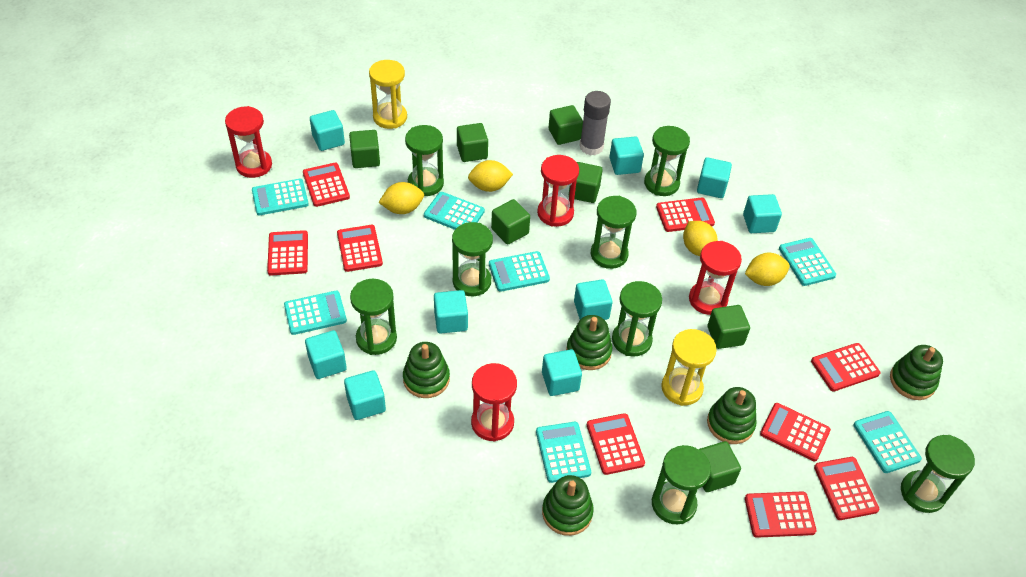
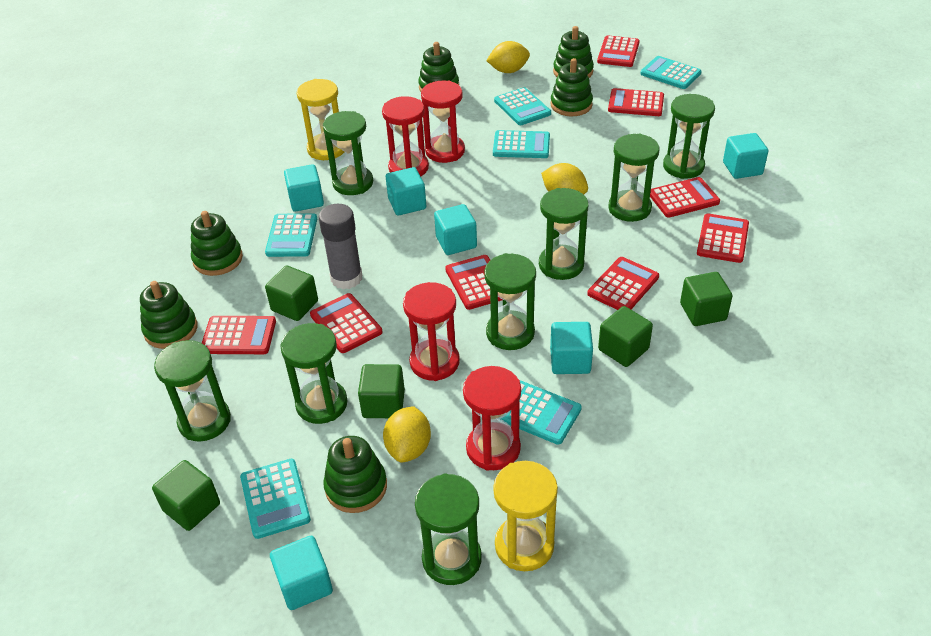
green cube: [349,130,380,168] [457,123,488,162] [491,199,530,245] [549,105,583,145] [569,162,603,203] [700,441,741,492] [707,305,750,349] = 7 -> [152,460,220,531] [265,265,318,321] [358,364,405,418] [598,306,653,367] [680,272,733,326] = 5
green stacking toy: [403,342,450,398] [542,475,594,536] [566,315,612,370] [707,387,756,444] [890,345,943,400] = 5 -> [140,281,197,349] [191,211,243,276] [323,436,387,513] [418,42,459,92] [551,58,593,116] [553,26,594,78] = 6
red calculator: [267,230,308,275] [303,162,350,207] [337,225,383,272] [587,413,645,475] [656,197,715,232] [745,491,817,538] [760,403,831,461] [811,343,880,392] [814,457,879,520] = 9 -> [202,316,276,354] [310,293,383,353] [445,255,503,310] [587,257,659,310] [597,35,640,67] [608,88,664,116] [650,177,720,218] [697,213,749,263] = 8
turquoise calculator: [252,179,309,215] [284,291,347,335] [424,192,485,230] [489,251,550,292] [536,422,591,483] [779,238,836,286] [853,411,922,473] = 7 -> [240,459,311,539] [265,213,317,257] [493,130,550,158] [494,87,551,125] [501,380,582,445] [640,56,701,89] = 6
turquoise cube: [305,330,347,379] [310,110,345,151] [344,370,386,420] [434,290,468,334] [542,349,582,396] [574,279,613,320] [609,137,644,175] [697,157,732,198] [743,194,782,233] = 9 -> [270,536,333,610] [284,164,324,212] [386,167,426,216] [434,204,477,255] [550,322,593,374] [723,133,768,179] = 6
yellow lemon: [378,182,424,214] [468,160,513,192] [683,221,718,256] [745,253,790,286] = 4 -> [383,406,431,462] [486,41,530,73] [541,163,588,194] = 3

